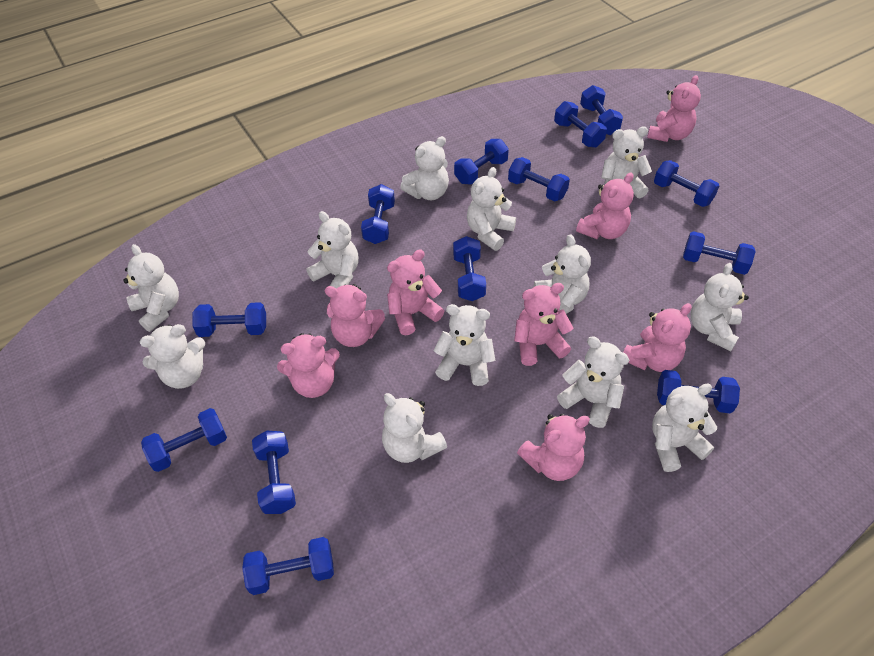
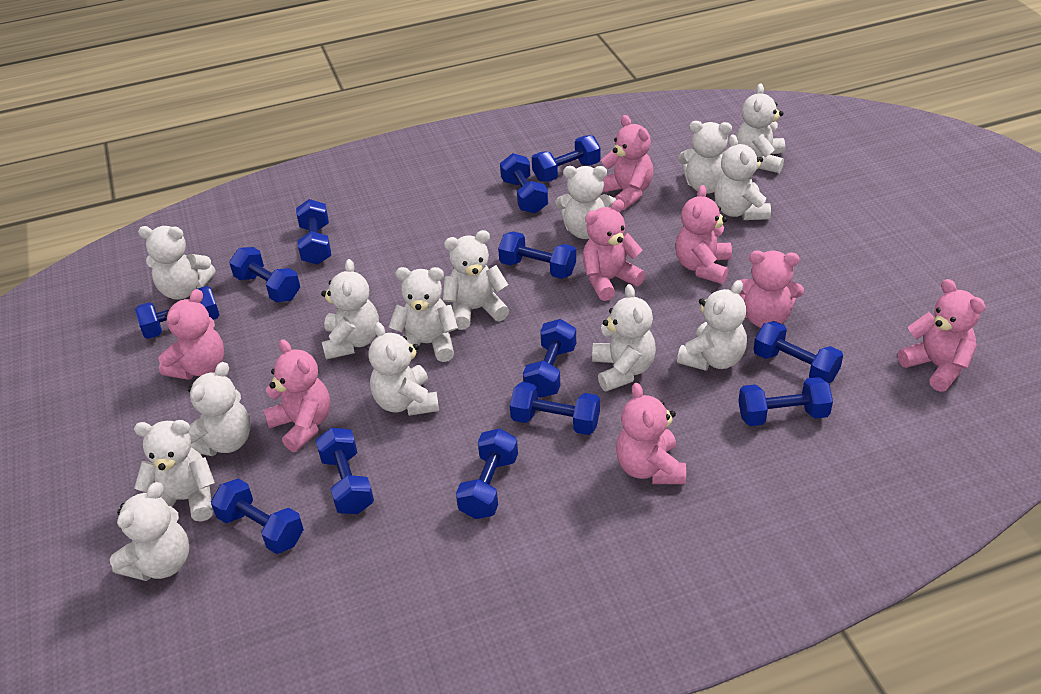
white teddy bear: [123,244,179,332] [140,324,205,389] [306,211,359,289] [382,393,447,463] [400,136,449,200] [433,304,495,386] [467,167,516,251] [534,234,591,314] [557,336,629,428] [601,127,652,199] [652,383,717,472] [691,263,749,351] = 12 -> [110,482,189,581] [134,420,215,522] [138,226,216,300] [188,362,251,456] [321,259,379,360] [368,322,439,416] [389,267,458,362] [443,230,509,330] [555,166,616,239] [592,284,656,391] [677,280,747,371] [678,121,732,194] [714,134,771,220] [736,83,785,173] = 14

